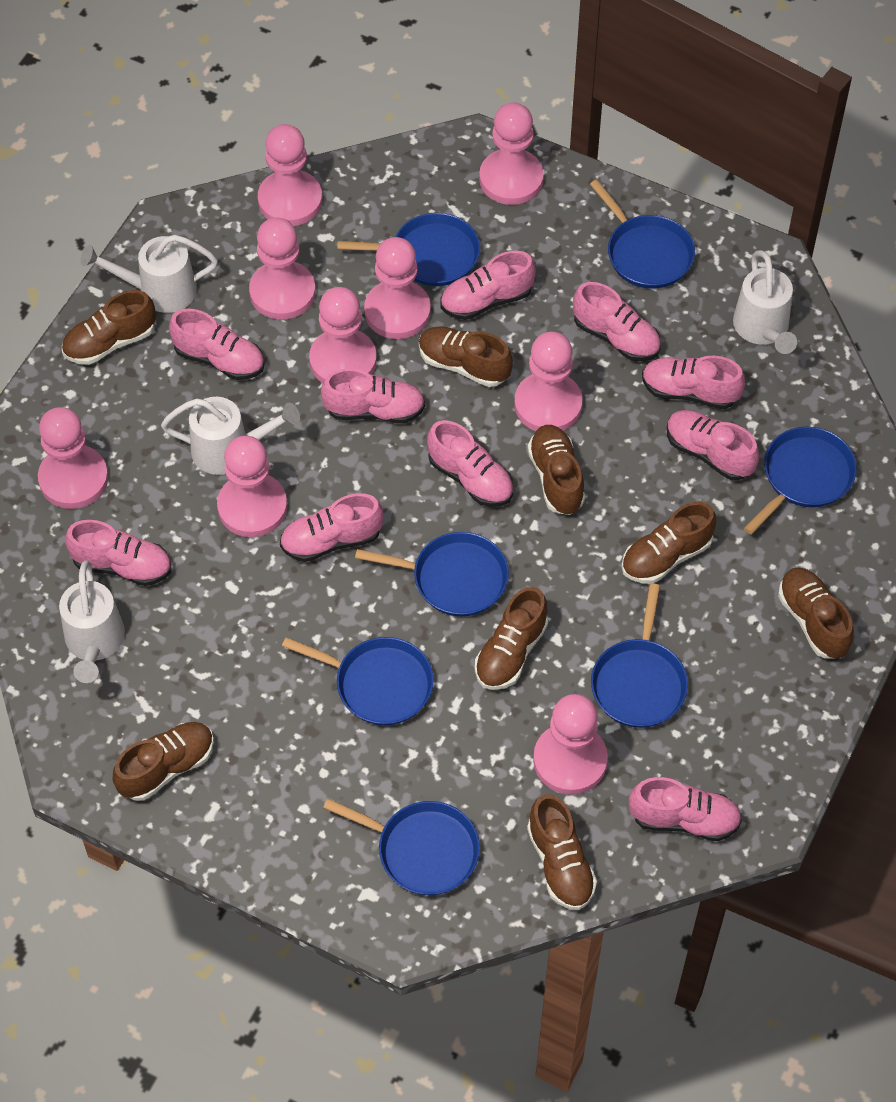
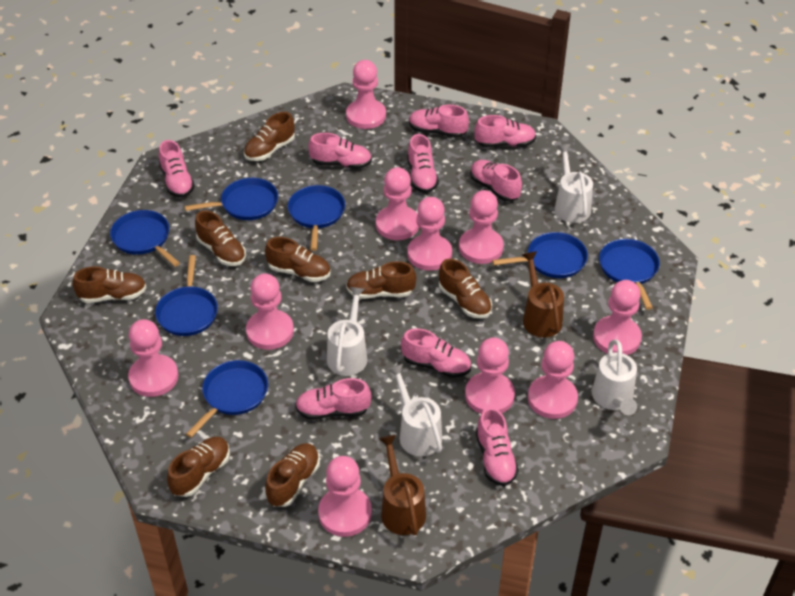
brown watering can: none = 0 -> [379,435,426,536] [522,251,564,338] = 2
pink pawn: [38,407,108,509] [217,436,287,537] [249,217,316,320] [258,124,322,226] [309,287,377,383] [364,237,431,339] [479,102,544,205] [514,332,582,431] [533,694,608,795] = 9 -> [128,319,178,397] [246,273,294,350] [318,456,372,537] [346,60,386,129] [376,167,419,240] [408,197,452,271] [459,190,504,264] [465,338,515,414] [528,341,578,419] [593,280,642,355] = 10
pink shoe: [65,520,171,586] [169,309,264,380] [280,493,384,562] [321,369,425,423] [427,420,514,507] [440,251,536,320] [573,282,661,361] [629,777,742,841] [642,355,745,409] [667,410,759,480] = 10 -> [159,140,195,198] [295,378,371,420] [308,133,372,169] [401,328,471,378] [407,134,439,193] [409,105,469,138] [470,160,522,201] [474,115,536,147] [476,407,519,486] = 9

